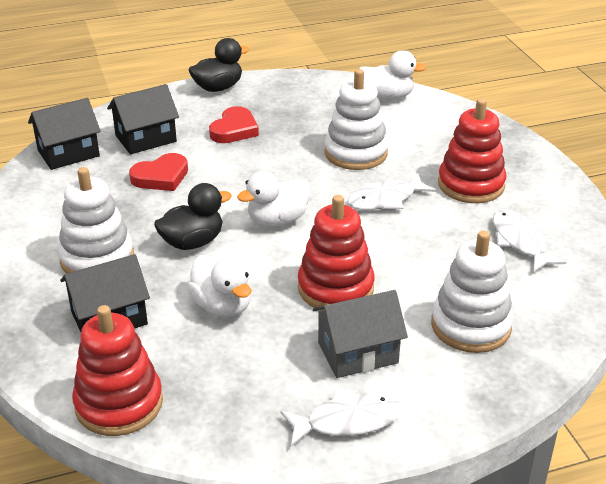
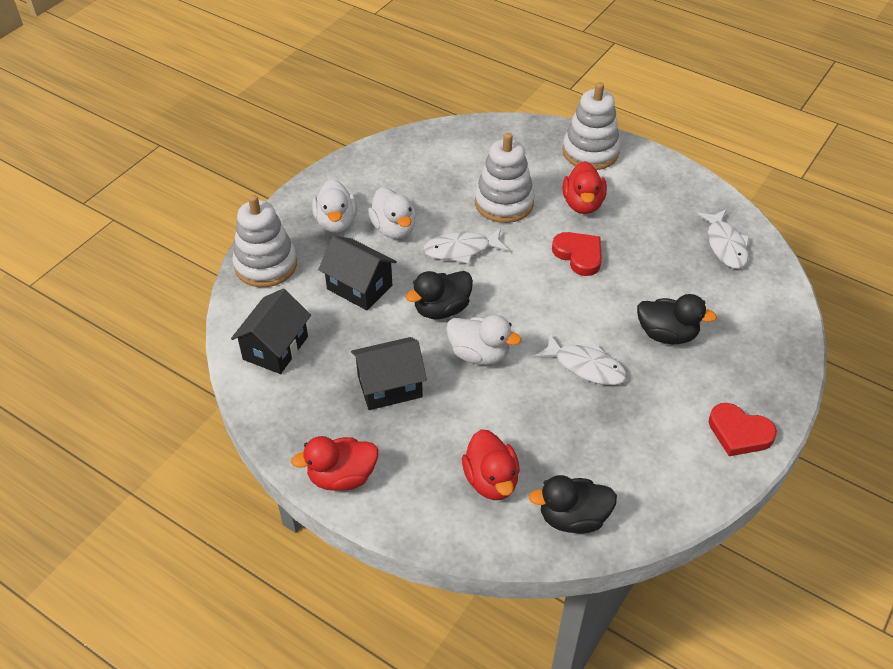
black duck: [154,183,232,250] [189,38,249,92] = 2 -> [406,271,473,319] [529,475,617,534] [637,294,717,344] = 3
grey house: [313,290,408,378] = 1 -> none = 0
red duck: none = 0 -> [291,436,378,491] [462,429,520,500] [563,161,607,214] = 3
red stacking toy: [72,305,163,436] [298,195,375,311] [438,98,506,203] = 3 -> none = 0

